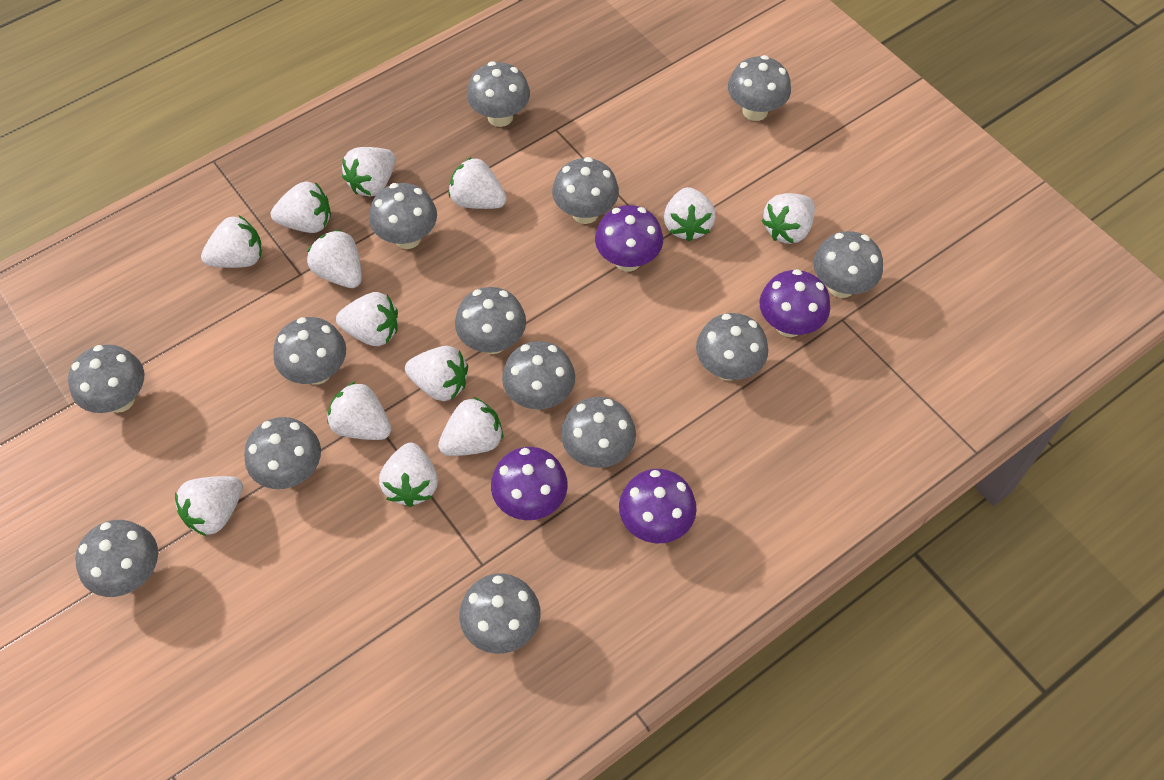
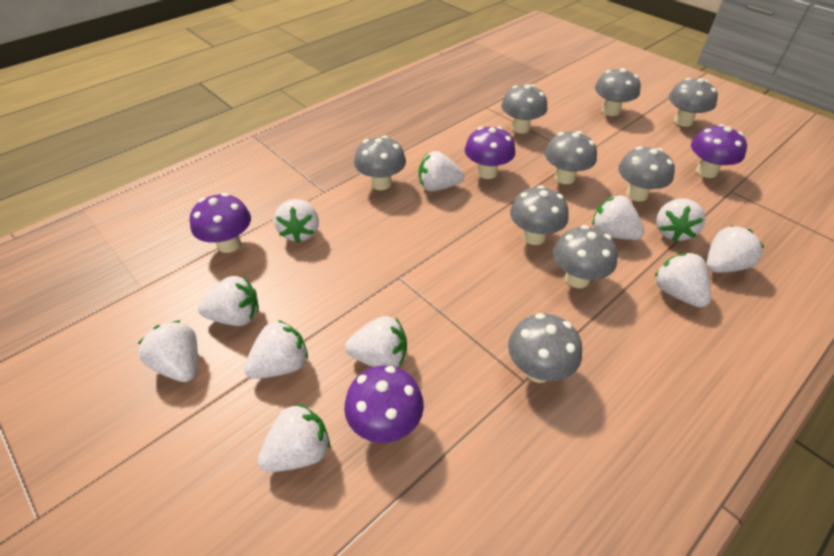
grey mushroom: [68,345,144,413] [75,520,158,597] [244,417,321,489] [273,317,346,385] [369,183,437,249] [455,287,526,354] [459,573,540,654] [467,61,530,127] [502,341,575,409] [552,157,619,224] [561,397,636,468] [696,313,768,381] [728,55,791,121] [813,231,883,298] = 14 -> [354,136,406,190] [501,84,547,134] [508,313,582,383] [510,185,569,245] [545,131,597,184] [553,225,618,288] [595,68,641,116] [618,146,675,202] [669,78,718,127] = 9
white strawberry: [175,476,243,536] [201,216,262,268] [271,181,331,233] [307,229,362,288] [327,381,391,440] [336,292,398,346] [342,147,395,196] [379,442,438,507] [405,346,468,401] [438,397,503,456] [448,157,507,209] [664,187,716,242] [762,193,815,244] = 13 -> [138,320,198,382] [198,276,259,326] [244,320,308,379] [258,403,330,472] [274,199,319,243] [345,316,407,367] [419,151,464,191] [592,195,644,240] [654,253,711,307] [656,198,705,242] [707,226,764,273] = 11

